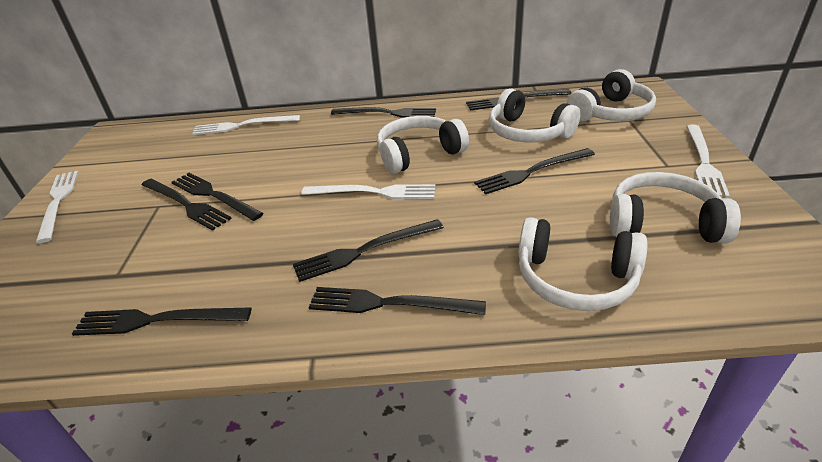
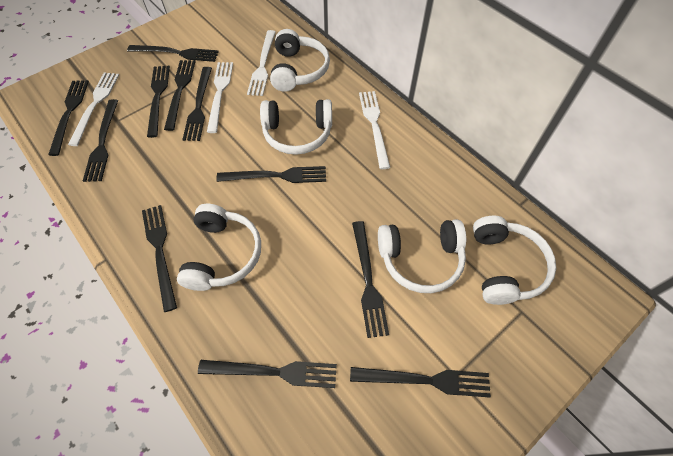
black fork: [72,307,251,336] [142,179,232,231] [171,173,264,221] [293,219,444,282] [309,287,486,315] [331,107,436,118] [466,89,572,111] [474,148,595,194] = 8 -> [48,80,89,156] [83,99,118,182] [127,45,219,62] [142,205,177,312] [147,66,170,138] [164,60,196,131] [182,67,212,141] [198,360,337,388] [216,166,326,183] [350,367,491,398] [352,221,389,338] = 11

